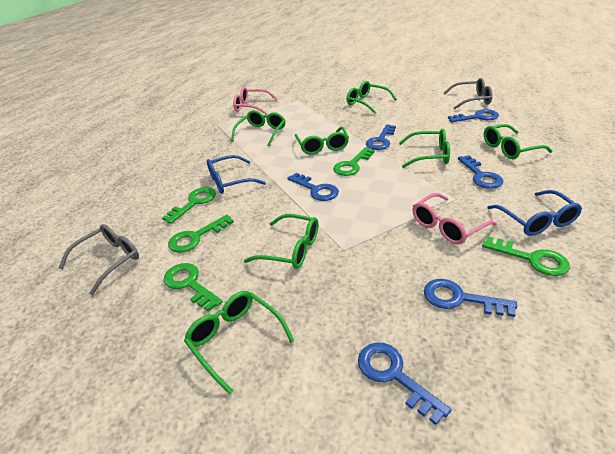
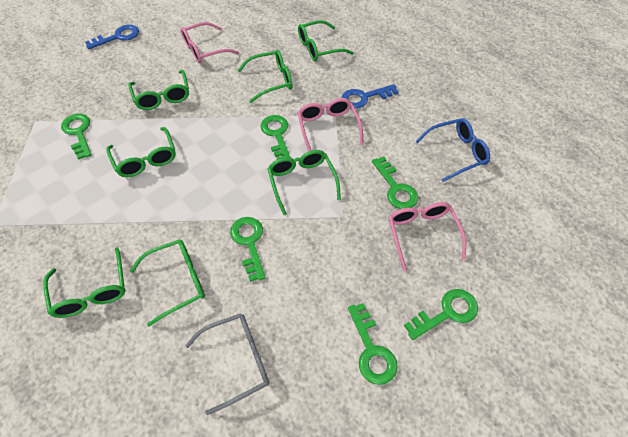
blue glasses: [207,155,266,194] [487,190,582,236] = 2 -> [415,118,490,182] = 1
blue key: [287,173,339,201] [358,342,451,425] [366,124,396,150] [424,279,517,317] [448,109,499,122] [458,155,503,189] = 6 -> [85,25,139,49] [342,84,399,109] = 2
green key: [162,187,216,224] [163,263,223,312] [168,215,234,253] [333,147,375,176] [482,236,570,276] = 5 -> [61,114,92,160] [230,217,266,282] [261,115,291,159] [348,303,398,385] [372,157,418,209] [404,289,478,340] = 6
grey glasses: [59,224,139,295] [444,78,493,110] = 2 -> [185,313,269,415] = 1
pink glasses: [233,87,277,115] [412,193,497,244] = 2 -> [181,22,239,64] [298,98,363,151] [388,202,466,271] = 3

